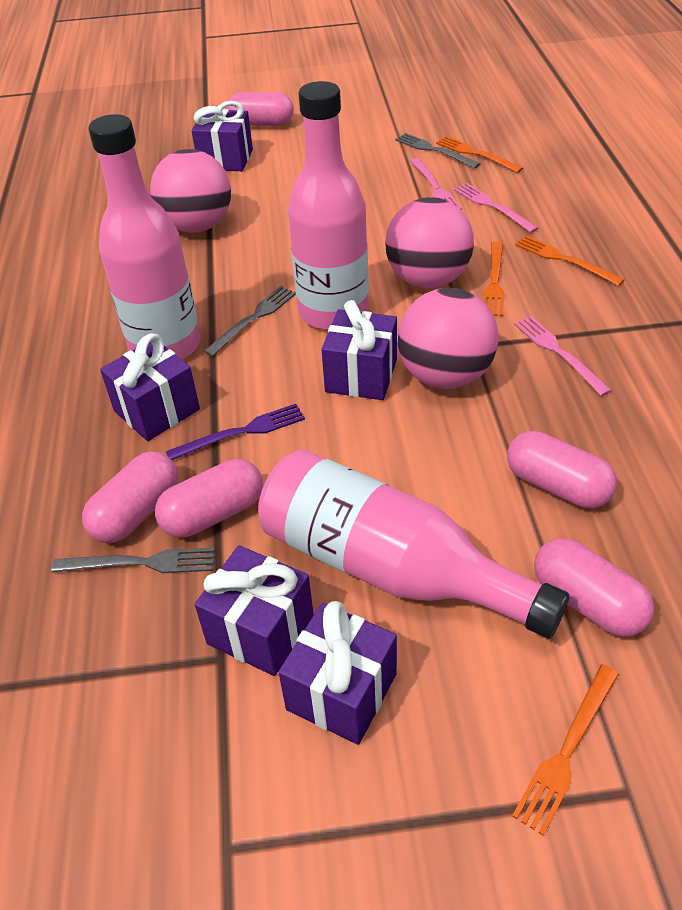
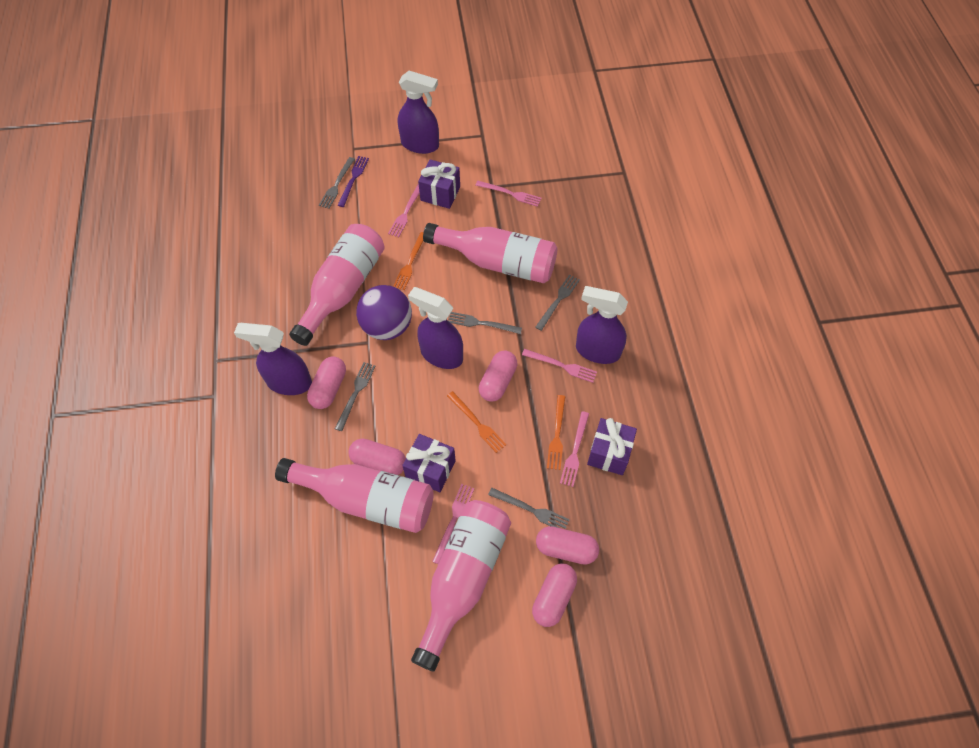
grey fork: [52,547,214,573] [204,286,296,357] [395,133,480,169] = 3 -> [319,157,355,209] [335,362,376,431] [448,312,522,334] [488,488,570,529] [535,274,580,331] = 5
orange fork: [436,136,523,173] [483,242,504,316] [512,664,619,836] [515,235,625,286] = 4 -> [393,232,424,290] [447,391,506,453] [547,395,565,470] = 3
pink ball: [150,149,231,233] [385,197,474,288] [398,288,499,389] = 3 -> none = 0
pink bottle: [88,114,201,360] [258,449,569,639] [288,81,369,330] = 3 -> [275,458,434,533] [289,224,385,346] [411,500,511,671] [423,223,558,283] = 4
pink fork: [410,158,462,210] [454,183,538,233] [514,316,612,396] = 3 -> [388,184,420,237] [432,484,474,564] [475,181,542,207] [522,349,597,383] [560,411,589,487] = 5
purple ball: none = 0 -> [356,285,412,340] = 1
purple gift: [100,334,200,441] [192,101,253,171] [195,545,314,676] [278,601,397,745] [321,300,397,400] = 5 -> [402,434,456,492] [418,159,460,209] [587,418,637,475] = 3
purple spray bottle: none = 0 -> [234,323,312,395] [398,71,439,154] [408,287,463,369] [576,286,628,364] = 4

